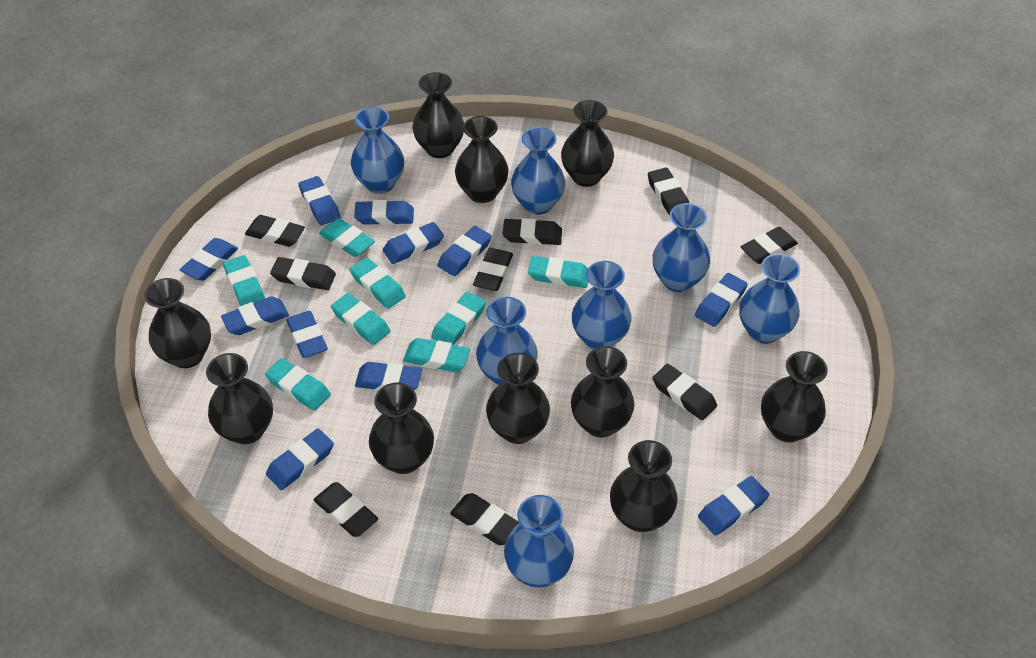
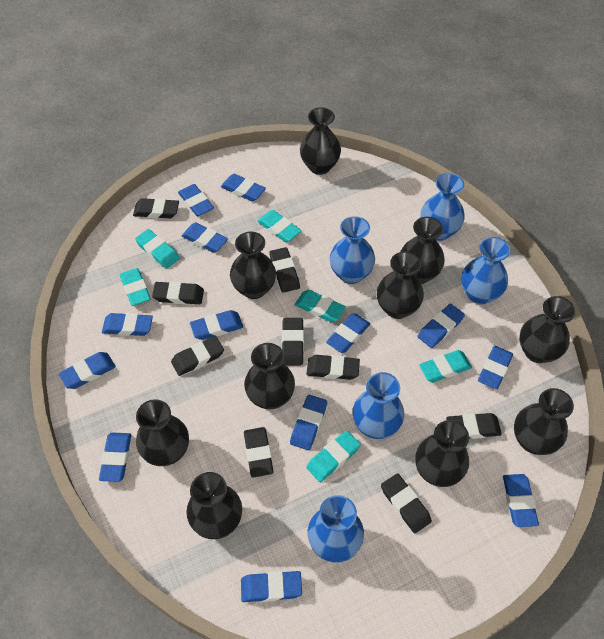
blue eraser: [180,238,238,281] [221,296,289,335] [266,429,334,490] [286,311,328,358] [298,176,341,225] [354,200,414,225] [355,362,422,391] [383,222,444,264] [438,226,492,276] [695,273,748,327] [698,476,769,536] = 11 -> [59,352,116,389] [99,433,131,482] [102,313,153,336] [178,184,214,216] [182,222,228,253] [190,310,243,340] [221,174,266,201] [241,571,302,602] [290,395,327,450] [326,313,370,353] [418,304,465,348] [478,346,513,389] [503,474,539,527] = 13
blue vase: [351,107,404,194] [476,297,538,385] [504,495,574,588] [511,127,565,215] [572,261,632,349] [653,203,710,292] [739,254,800,344] = 7 -> [308,495,364,563] [330,216,375,284] [353,372,404,439] [421,173,465,241] [461,237,510,304] = 5
turquoise eraser: [223,255,265,306] [265,358,331,411] [319,218,375,257] [331,293,390,345] [350,257,406,309] [403,338,470,372] [431,292,486,345] [528,256,588,288] = 8 -> [120,268,151,306] [135,229,180,269] [257,210,301,242] [294,290,346,322] [306,430,361,482] [419,350,472,382] = 6

